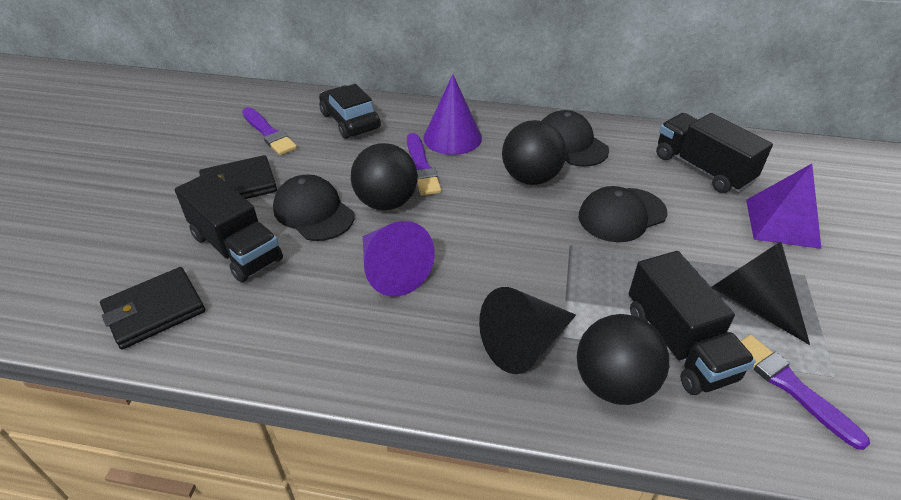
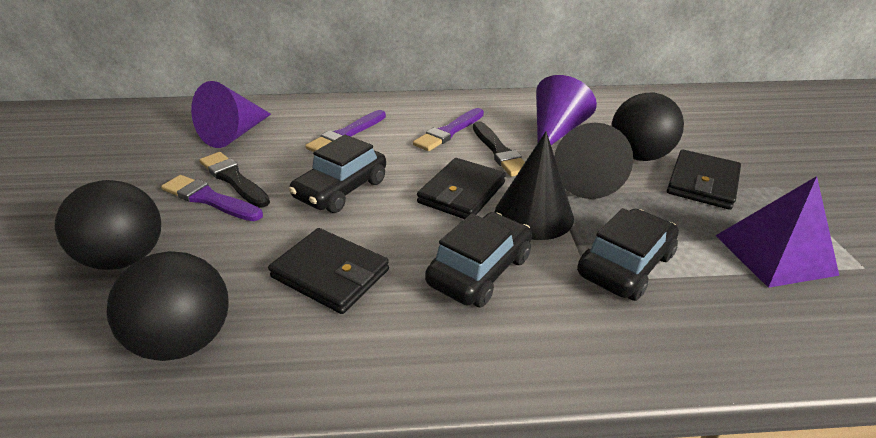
black brush: none = 0 -> [200,152,270,208] [473,121,525,177] = 2
black cap: [273,174,354,241] [542,110,609,167] [579,186,667,242] = 3 -> none = 0
black car: [319,84,381,139] = 1 -> [289,135,386,213] [425,212,532,307] [577,208,679,301] = 3
black truck: [175,171,283,283] [629,251,756,395] [656,113,773,193] = 3 -> none = 0
black wallet: [100,267,205,350] [199,155,277,199] = 2 -> [268,228,389,314] [417,158,506,219] [667,150,741,210] = 3

